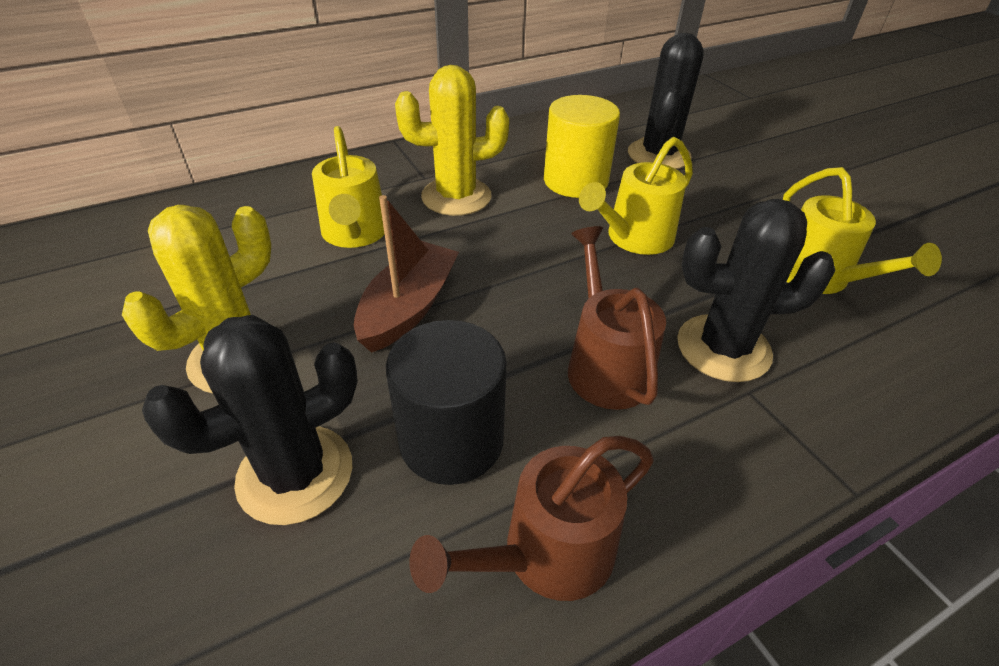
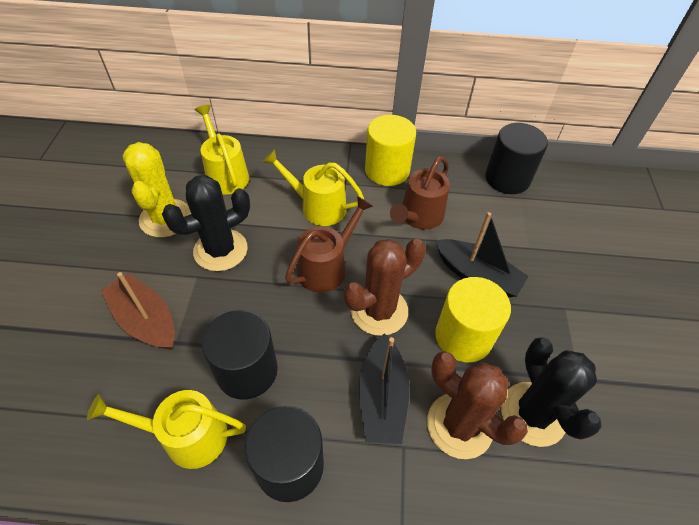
black boat: none = 0 -> [359,333,410,444] [435,212,529,298] = 2
black cactus: [142,315,358,525] [628,33,704,169] [677,199,835,382] = 3 -> [162,175,250,271] [501,337,602,447] = 2
black cylinder: [386,320,507,485] = 1 -> [202,310,278,400] [245,406,324,502] [485,123,548,194] = 3
brown cactus: none = 0 -> [344,239,426,336] [427,351,528,459] = 2
yellow cactus: [122,205,271,393] [395,65,509,216] = 2 -> [122,142,191,237] = 1
yellow cylinder: [544,95,620,198] = 1 -> [365,115,416,186] [435,277,511,362] = 2

